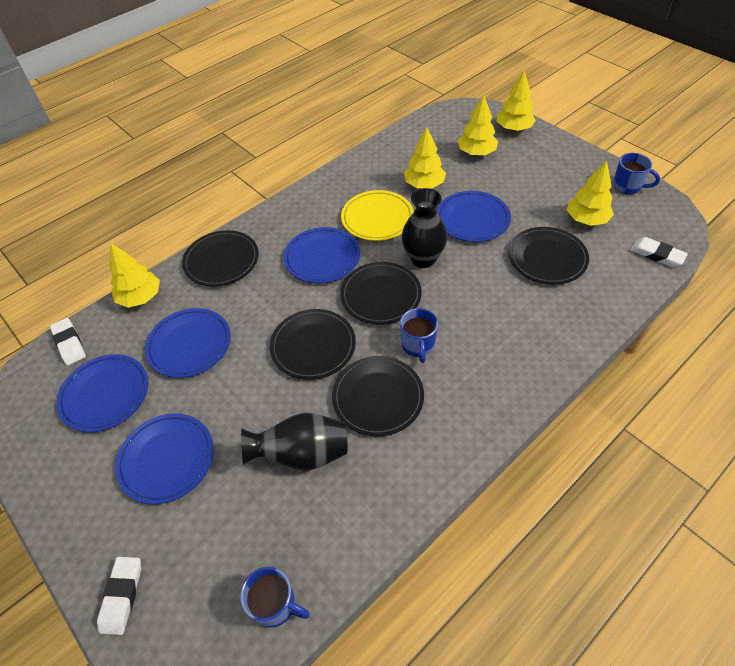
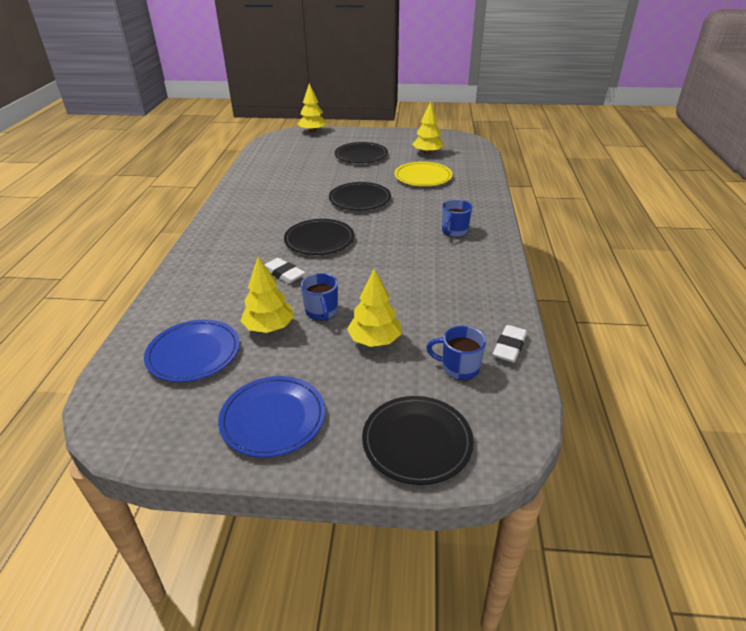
black plate: [182,230,259,287] [270,309,356,380] [332,356,424,436] [340,262,422,324] [509,227,589,284] = 5 -> [284,219,354,255] [329,182,391,210] [335,142,388,163] [362,396,474,485] = 4
black vase: [241,413,348,471] [401,188,447,268] = 2 -> none = 0
blue plate: [56,354,148,432] [115,413,214,504] [145,308,231,378] [284,227,360,283] [437,191,511,242] = 5 -> [144,320,240,382] [218,376,325,458] = 2
white eraser: [50,318,86,365] [97,557,141,635] [630,237,688,267] = 3 -> [265,258,305,284] [493,325,527,362] = 2
yellow tree: [110,243,160,308] [404,127,446,189] [458,95,498,156] [496,70,536,131] [567,161,614,226] = 5 -> [240,257,294,333] [298,83,327,133] [347,268,402,347] [412,101,444,155] = 4

